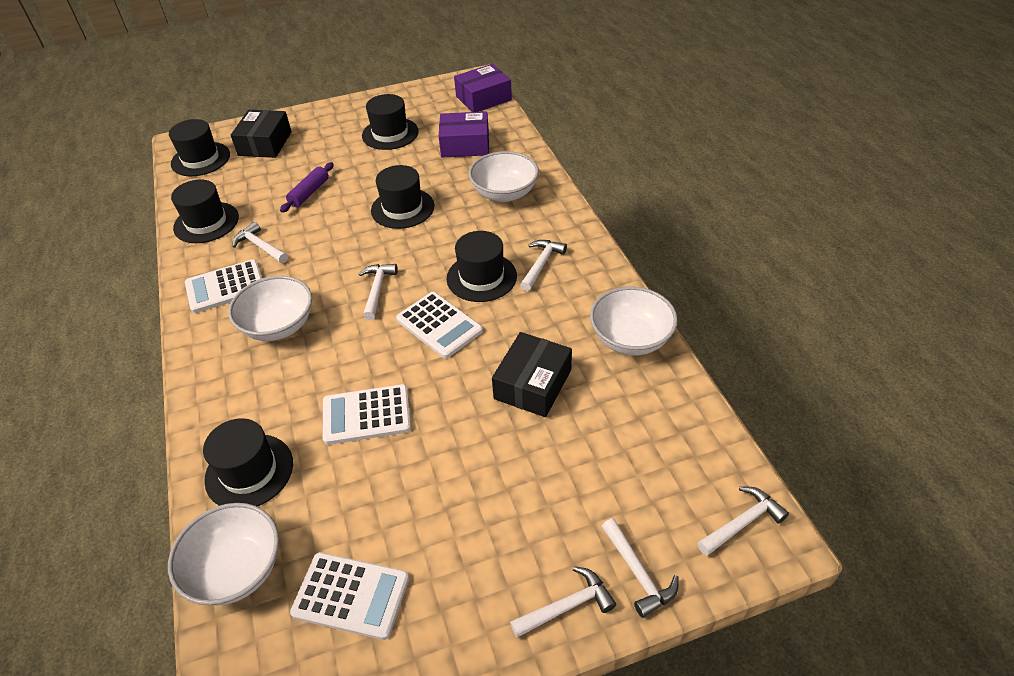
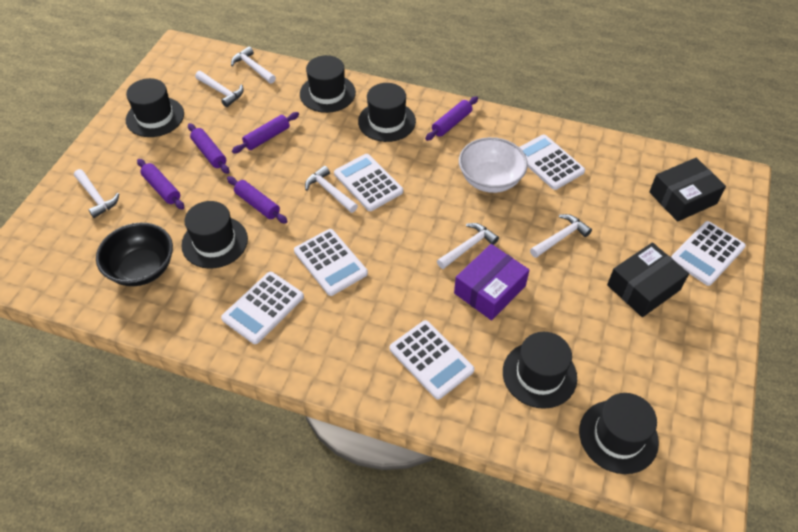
black bowl: none = 0 -> [96,223,173,286] = 1
purple box: [438,111,489,157] [454,64,512,112] = 2 -> [454,244,530,320] = 1
purple rolling pin: [280,162,334,213] = 1 -> [137,159,185,210] [188,123,229,174] [227,176,288,224] [232,112,299,154] [425,96,478,141] = 5
white bowl: [168,503,279,605] [228,276,312,341] [469,151,539,202] [590,287,678,356] = 4 -> [459,137,528,193] = 1
white calculator: [185,259,262,313] [290,552,409,640] [323,384,411,445] [396,292,483,359] = 4 -> [221,272,304,344] [294,229,368,296] [334,154,403,211] [390,320,475,399] [519,134,585,190] [671,221,746,286] = 6

